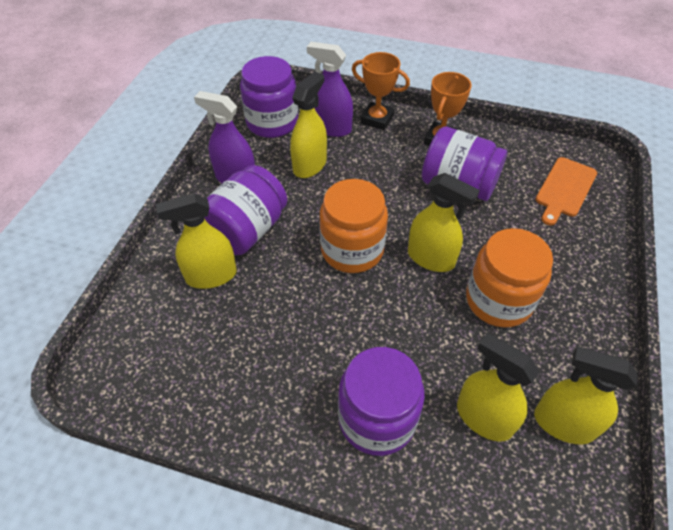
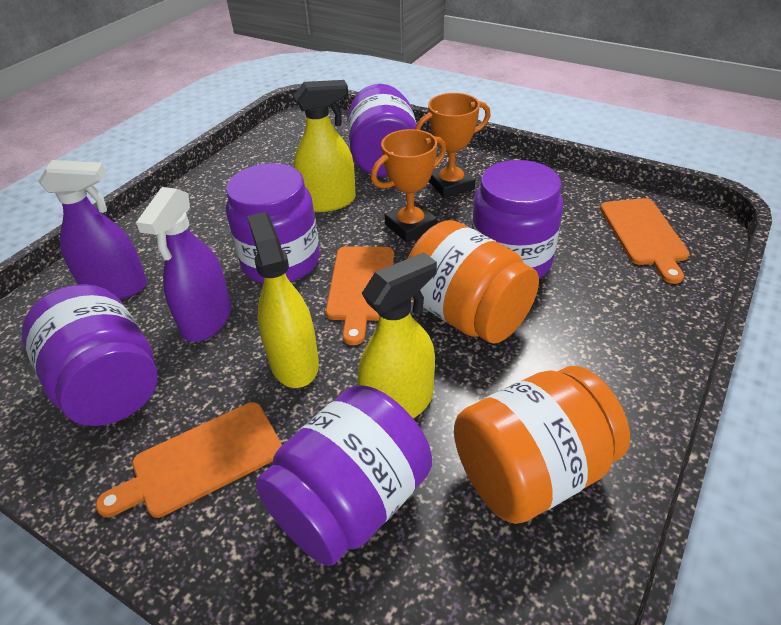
orange cutting board: [535,157,597,225] = 1 -> [96,402,282,518] [326,246,394,345] [600,198,690,284] = 3
purple jar: [205,165,287,255] [240,56,298,138] [338,347,425,456] [422,126,507,201] = 4 -> [22,284,157,426] [226,163,320,283] [256,385,432,566] [347,84,417,177] [472,160,563,278] = 5
yellow spray bottle: [156,194,237,289] [290,72,327,178] [408,173,480,272] [457,333,539,442] [534,347,638,444] = 5 -> [247,212,319,388] [294,80,356,212] [357,252,437,418] = 3

